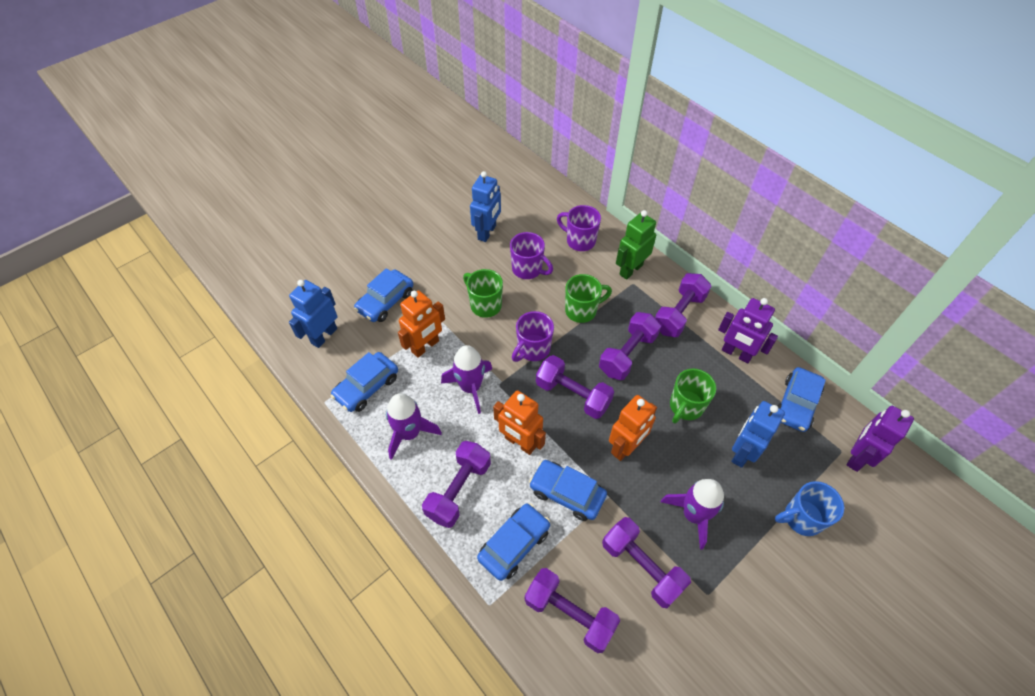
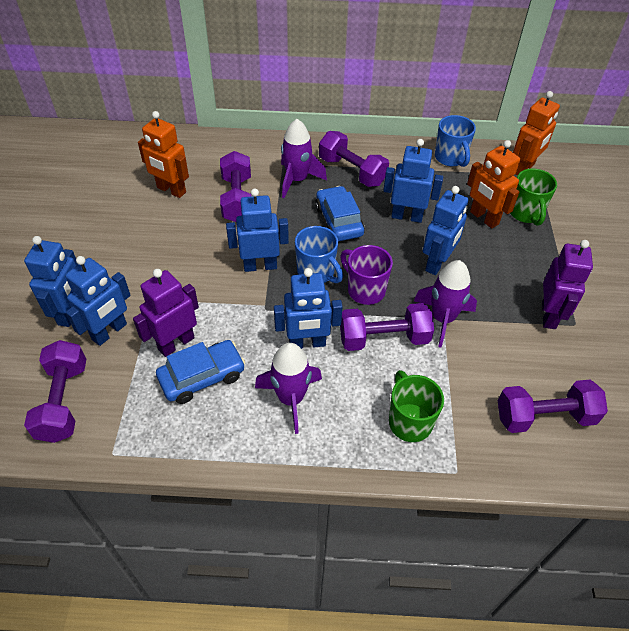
blue car: [331,352,398,412] [354,268,413,322] [477,503,550,581] [529,460,607,521] [777,367,826,432] = 5 -> [156,340,245,404] [315,186,365,241] = 2
blue mug: [775,481,844,536] = 1 -> [295,226,343,283] [435,115,476,167] = 2
blue robot: [289,280,337,348] [470,171,501,242] [731,401,785,468] = 3 -> [24,236,78,327] [65,256,131,346] [226,188,289,272] [274,268,343,349] [383,139,443,223] [423,186,468,275] = 6
green mug: [463,269,503,318] [565,274,612,323] [670,368,716,423] = 3 -> [389,370,444,442] [510,168,557,226] = 2
green robot: [616,210,656,280] = 1 -> none = 0
purple dumbbell: [422,441,491,528] [525,568,620,653] [536,355,614,419] [599,312,661,380] [602,517,691,608] [655,273,711,337] = 6 -> [24,340,86,443] [220,151,252,222] [319,131,389,187] [340,303,434,351] [498,380,608,433] = 5
purple mug: [510,232,553,279] [512,311,554,362] [557,205,601,251] = 3 -> [340,245,393,305] = 1

